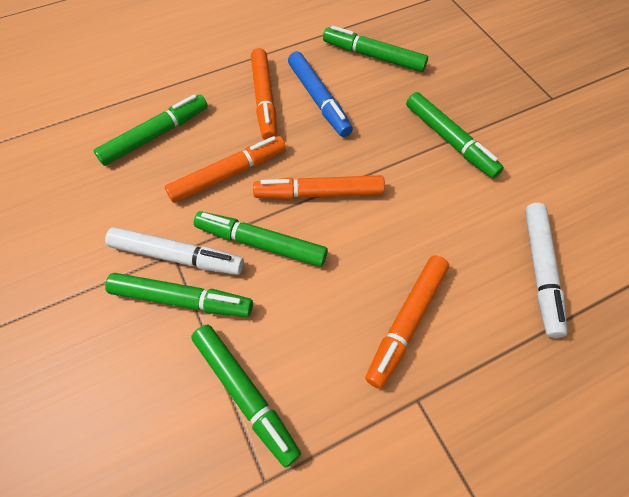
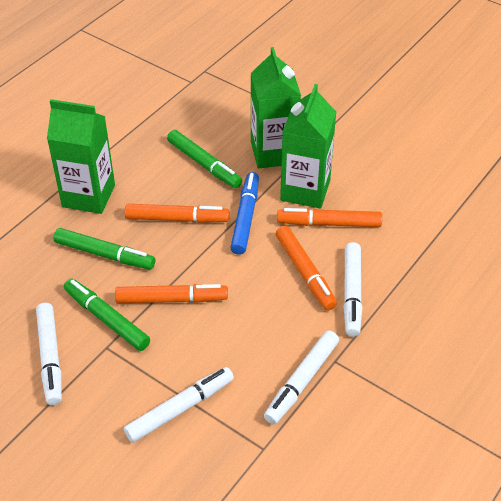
green carton: none = 0 -> [47,99,115,214] [251,47,301,168] [280,84,336,209] = 3
green marker: [93,94,208,166] [105,273,253,317] [191,325,301,468] [194,211,328,267] [323,26,428,72] [406,92,504,178] = 6 -> [54,228,155,270] [64,278,150,351] [167,130,242,188] = 3
white marker: [105,227,244,275] [525,203,568,338] = 2 -> [36,303,62,405] [124,367,234,443] [264,330,339,425] [343,242,362,337] = 4

